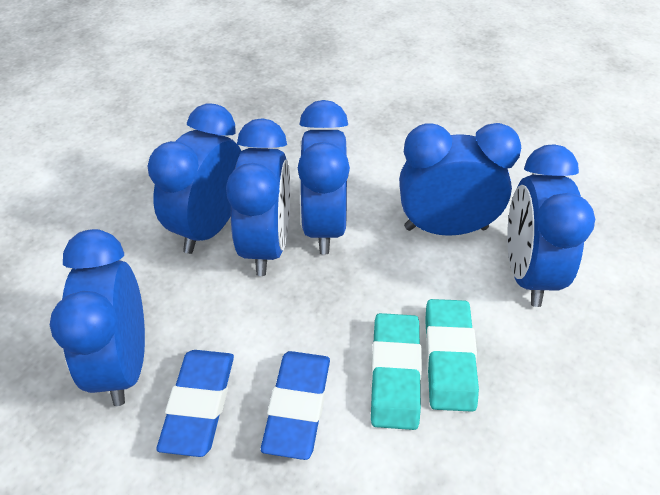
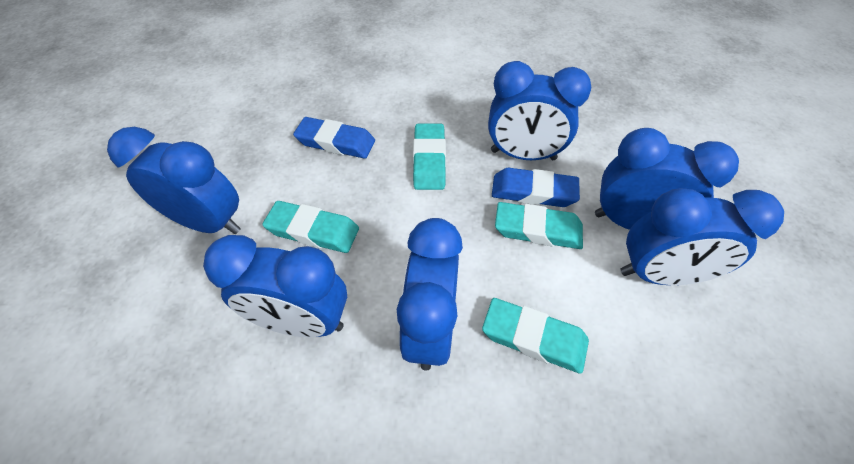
turquoise eraser: [371,313,422,430] [425,299,479,412] = 2 -> [262,201,359,253] [413,123,446,190] [482,298,589,374] [495,202,583,249] = 4

